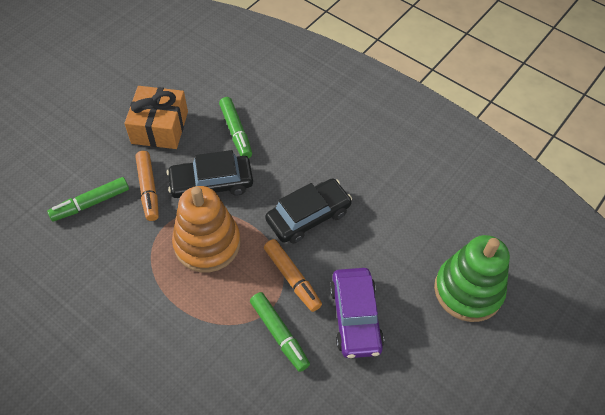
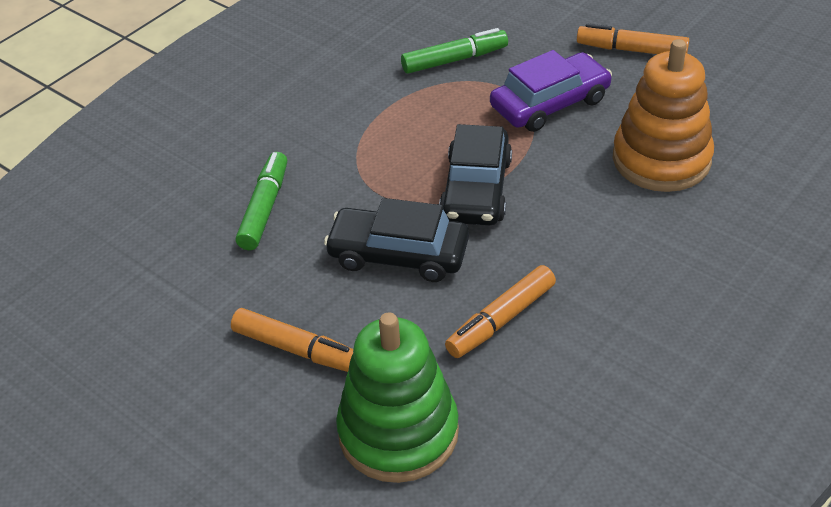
green marker: [47,177,129,221] [219,97,252,158] [250,292,310,372] = 3 -> [236,152,287,250] [401,28,508,74] = 2
orange gift: [124,86,188,149] = 1 -> none = 0
orange marker: [135,151,159,221] [264,239,322,312] = 2 -> [231,308,353,372] [445,265,556,358] [577,23,689,54] = 3

